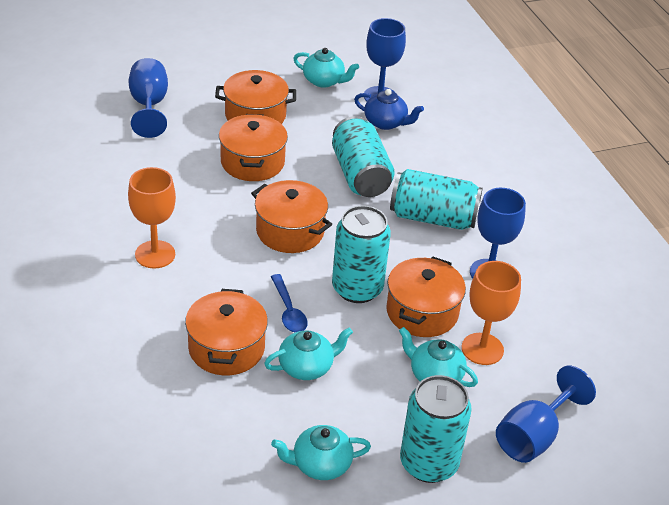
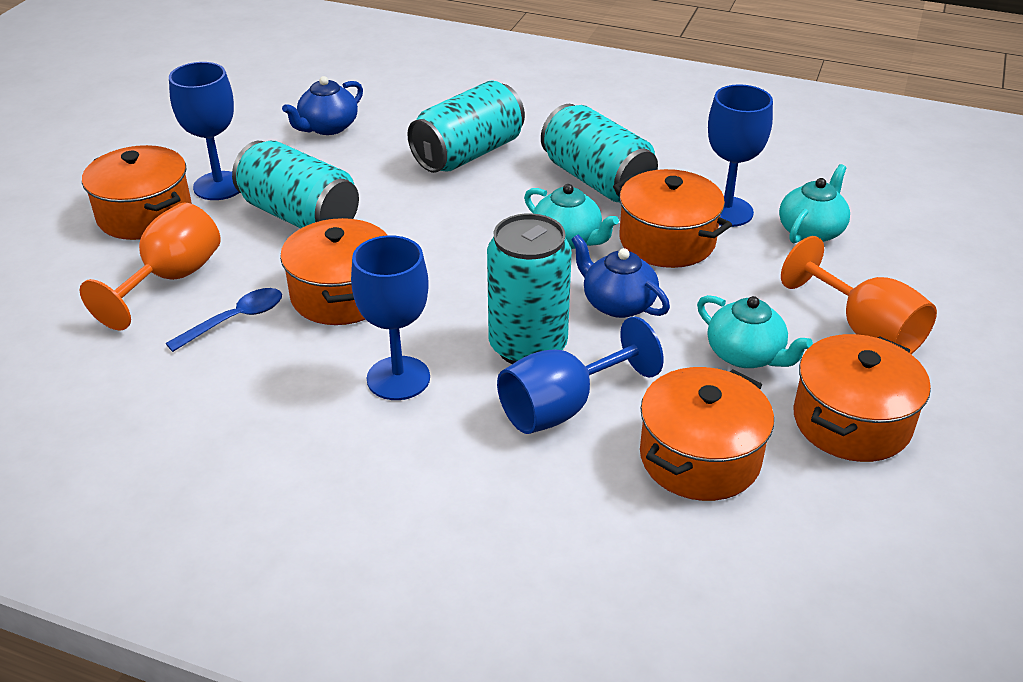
blue teapot: [354,89,424,130] = 1 -> [282,76,363,135] [571,235,670,318] = 2
turquoise teapot: [264,328,353,380] [271,425,371,480] [293,48,359,88] [399,327,478,387] = 4 -> [524,184,619,249] [697,295,813,368] [779,164,850,243] = 3

